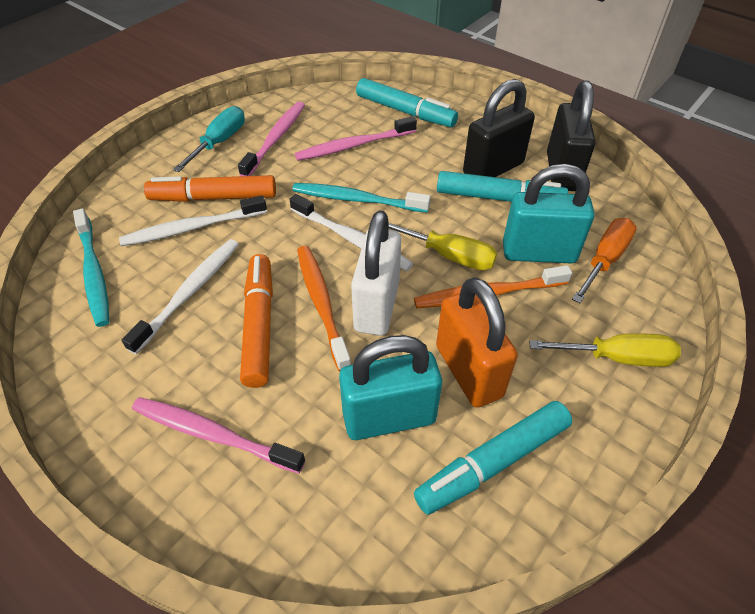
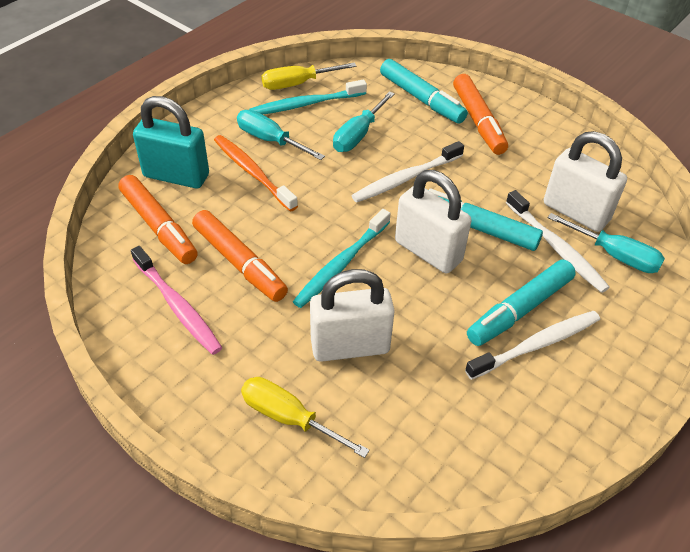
black padlock: [463,79,535,177] [547,81,596,191] = 2 -> none = 0
orange marker: [144,175,276,202] [240,254,273,388] = 2 -> [118,175,198,264] [192,210,288,302] [453,74,508,155] = 3
orange padlock: [436,277,518,408] = 1 -> none = 0
orange screwdriver: [572,218,637,303] = 1 -> none = 0
orange toothbrush: [297,246,351,372] [414,265,572,309] = 2 -> [214,135,298,212] = 1
pink toothbrush: [132,397,305,474] [238,101,305,176] [295,116,417,161] = 3 -> [131,246,222,355] = 1
turquoise padlock: [339,335,442,440] [503,164,594,263] = 2 -> [133,96,209,188] = 1
turquoise screwdriver: [173,106,245,172] = 1 -> [237,110,325,160] [333,91,395,152] [548,213,665,273] = 3
white padlock: [351,210,401,336] = 1 -> [310,269,395,362] [395,170,471,273] [544,131,627,232] = 3

